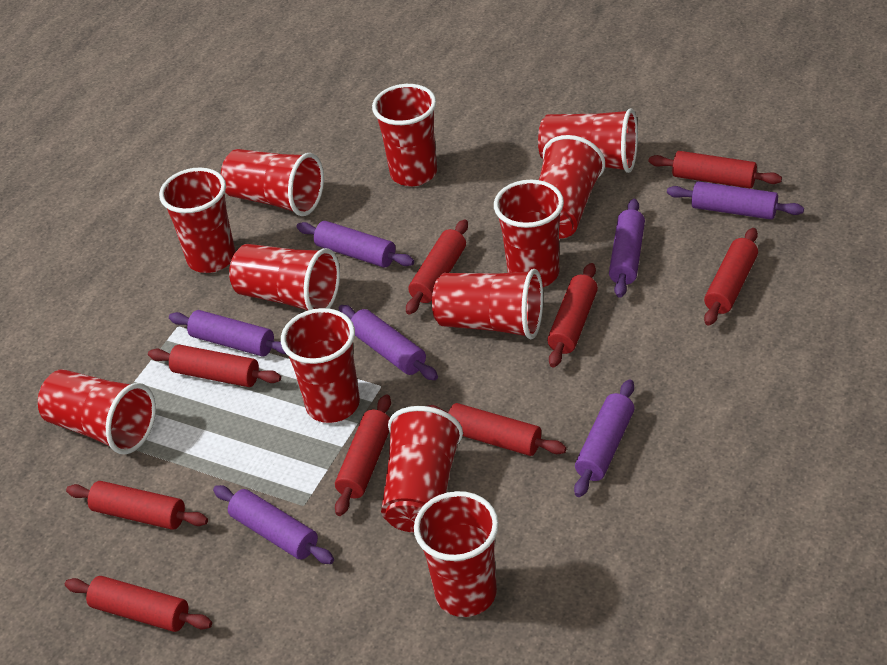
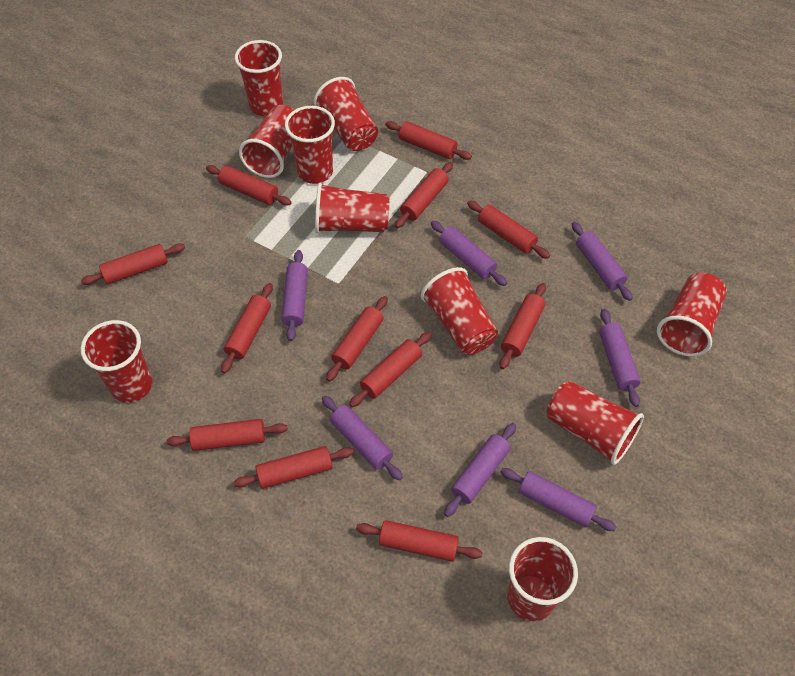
red cup: [38,369,156,454] [159,167,235,273] [221,149,324,216] [229,244,340,311] [281,308,360,423] [372,84,437,186] [381,406,463,533] [414,491,499,617] [432,269,543,339] [494,180,564,287] [538,108,638,173] [539,135,605,239] = 12 -> [81,320,153,403] [235,40,283,116] [239,105,294,178] [285,106,335,184] [314,77,378,151] [315,183,390,233] [421,267,498,355] [507,537,578,621] [547,381,644,465] [657,273,727,357] = 10
red rolling pin: [65,576,212,632] [66,481,208,530] [148,345,281,387] [335,394,391,516] [406,219,468,315] [428,403,567,456] [547,263,598,367] [649,151,782,188] [704,228,758,326] = 9 -> [81,244,185,285] [166,419,288,451] [206,165,292,206] [221,283,273,373] [233,446,354,489] [326,296,388,381] [349,332,432,407] [356,520,483,562] [385,121,472,160] [395,162,453,228] [467,200,550,259] [500,283,546,369] = 12

